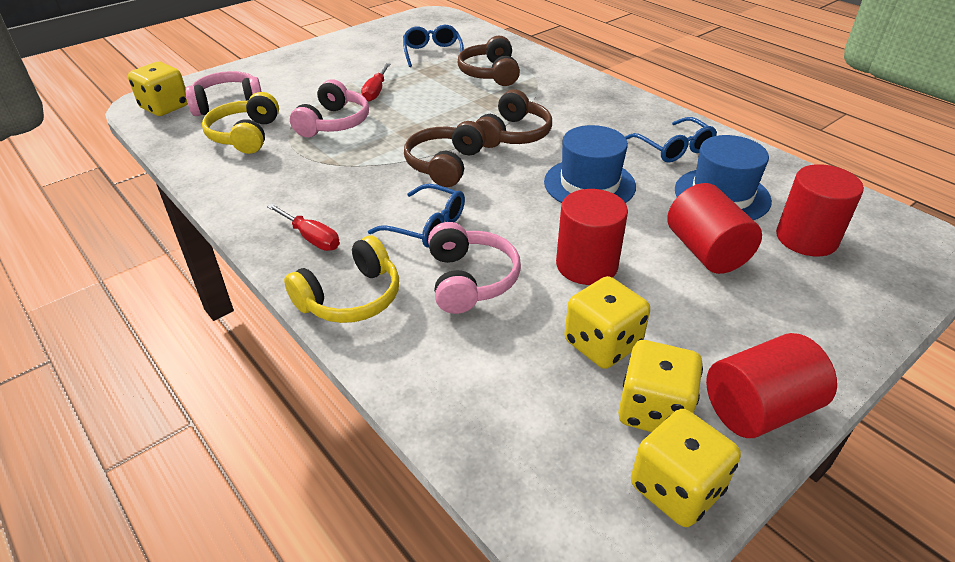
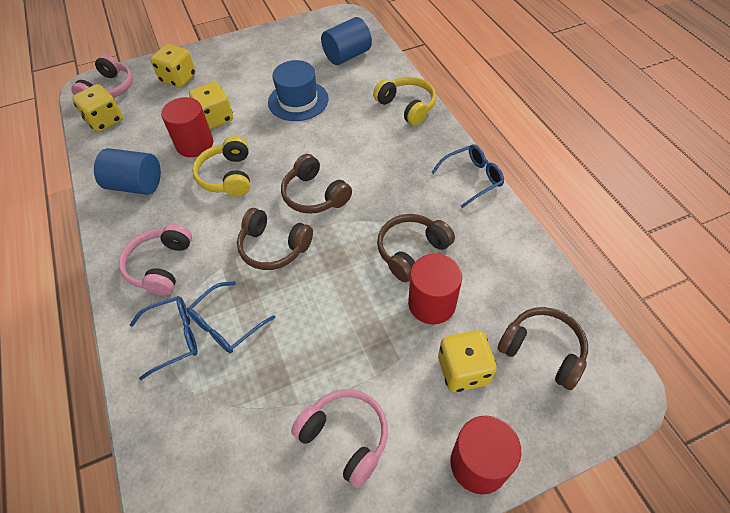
blue cylinder: none = 0 -> [94,148,161,195] [321,17,372,65] = 2
blue hat: [544,125,636,203] [675,135,772,220] = 2 -> [268,60,329,121] = 1
brown headphones: [404,121,486,187] [457,36,520,86] [476,89,552,148] = 3 -> [237,208,313,270] [281,154,352,214] [377,214,455,282] [497,307,588,390] = 4
red cylinder: [556,189,628,285] [667,183,762,274] [706,333,837,438] [776,164,864,257] = 4 -> [161,97,213,157] [408,254,462,324] [450,416,521,494] = 3
red screwdriver: [267,204,340,251] [361,63,390,102] = 2 -> none = 0

